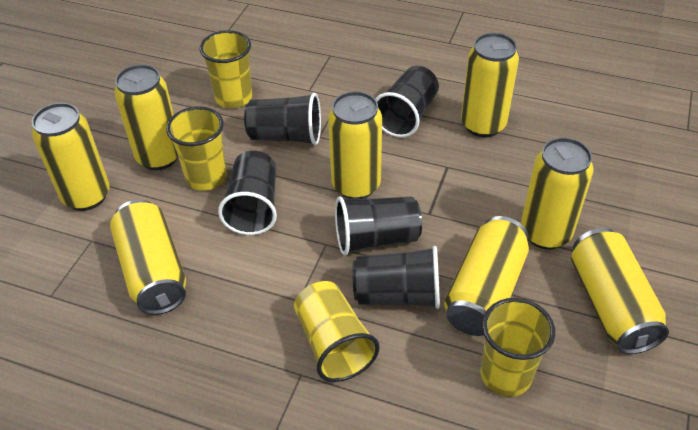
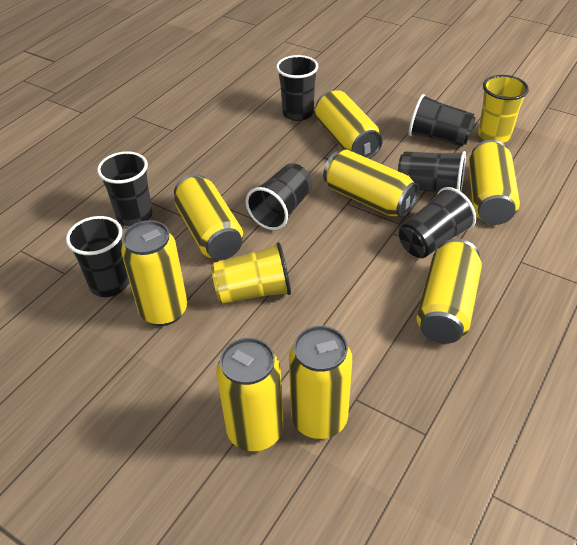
black cup: [218,151,277,235] [244,93,321,145] [335,196,422,255] [352,246,440,309] [375,66,439,138] = 5 -> [66,216,129,297] [97,151,153,226] [246,163,312,230] [276,55,318,121] [398,151,466,192] [399,187,476,258] [409,94,476,147] = 7
yellow cup: [166,106,227,191] [200,30,252,108] [294,281,380,382] [480,298,555,397] = 4 -> [211,242,291,303] [478,75,529,143] = 2

